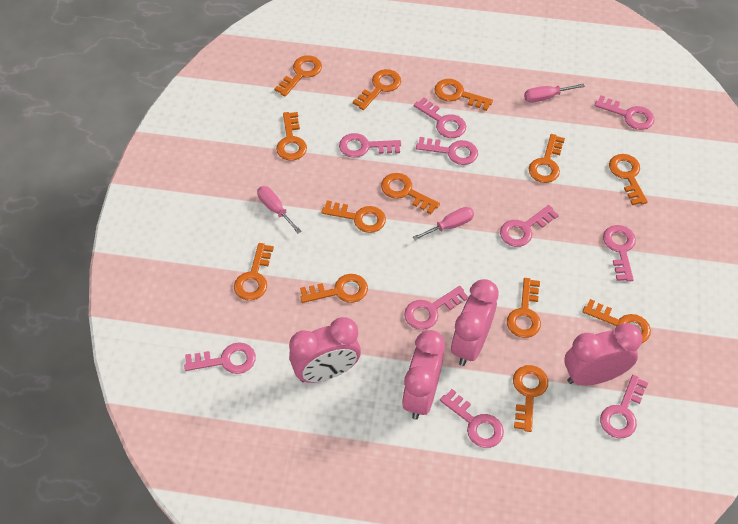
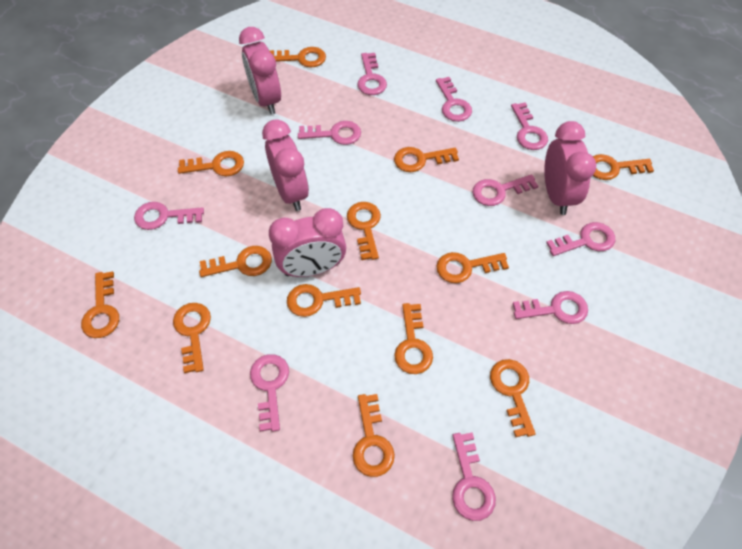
pink screwdriver: [257,186,302,233] [413,207,474,240] [524,83,585,103] = 3 -> none = 0

